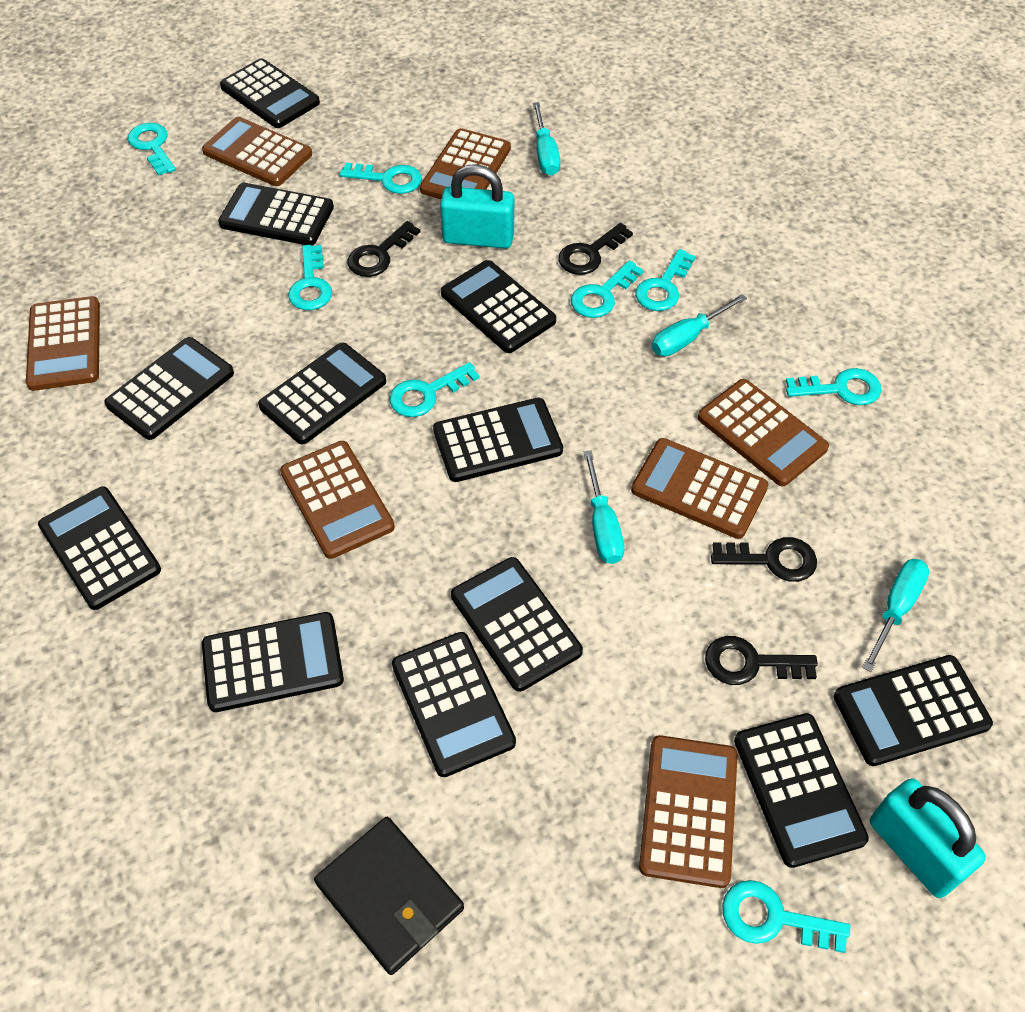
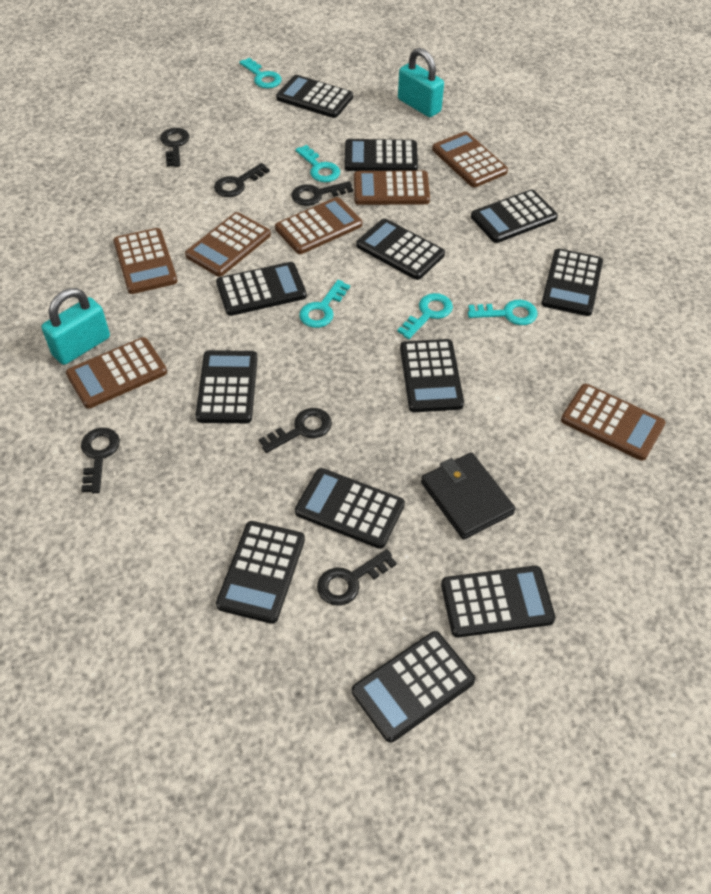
black key: [347,221,420,277] [558,223,633,275] [705,636,818,685] [711,537,817,582] = 4 -> [81,427,120,493] [160,128,190,167] [214,163,270,197] [259,408,332,453] [291,181,353,206] [317,549,397,606] = 6
turquoise key: [128,123,176,176] [288,245,332,310] [340,162,422,194] [389,362,479,417] [571,260,644,318] [635,249,696,311] [722,880,850,953] [786,368,881,405] = 8 -> [239,58,281,88] [295,145,340,182] [299,280,350,328] [397,293,453,339] [468,300,537,325] = 5
turquoise screwdriver: [533,102,560,176] [584,450,624,564] [652,294,747,356] [862,559,929,672] = 4 -> none = 0

